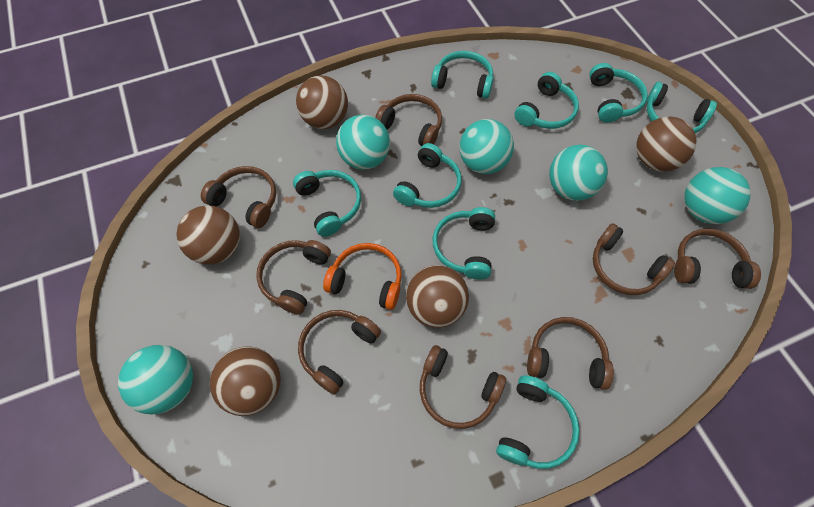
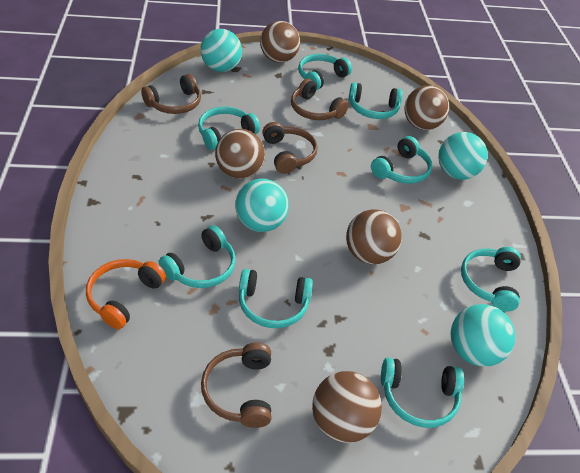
brown headphones: [201,166,276,228] [256,240,331,314] [298,310,381,394] [375,94,442,146] [420,345,506,429] [527,317,614,390] [593,223,675,295] [674,229,761,289] = 8 -> [141,74,201,114] [201,343,271,428] [262,122,318,174] [291,78,349,120] = 4
turquoise ball: [118,345,193,415] [336,115,390,170] [459,119,514,174] [549,145,608,201] [684,167,751,224] = 5 -> [200,29,242,72] [235,178,289,232] [438,132,488,180] [451,304,515,367] = 4

